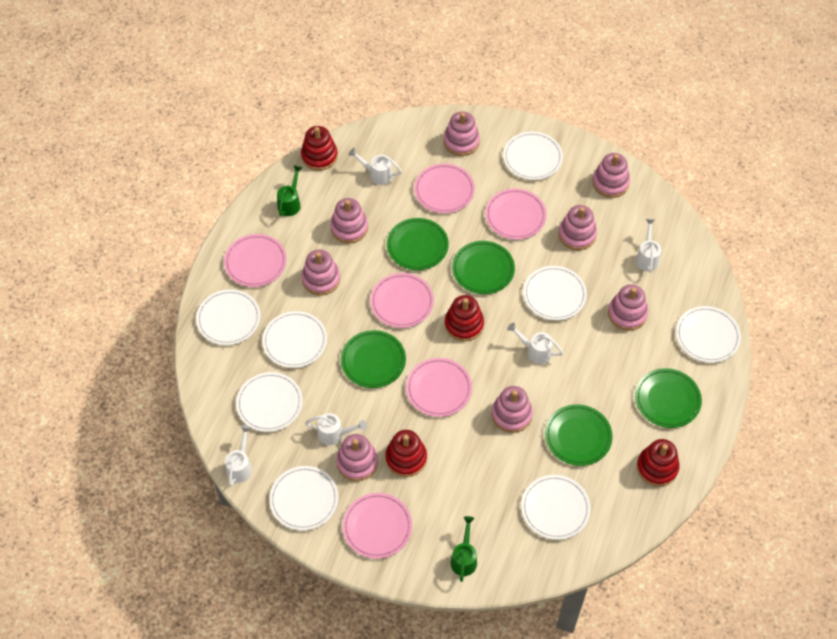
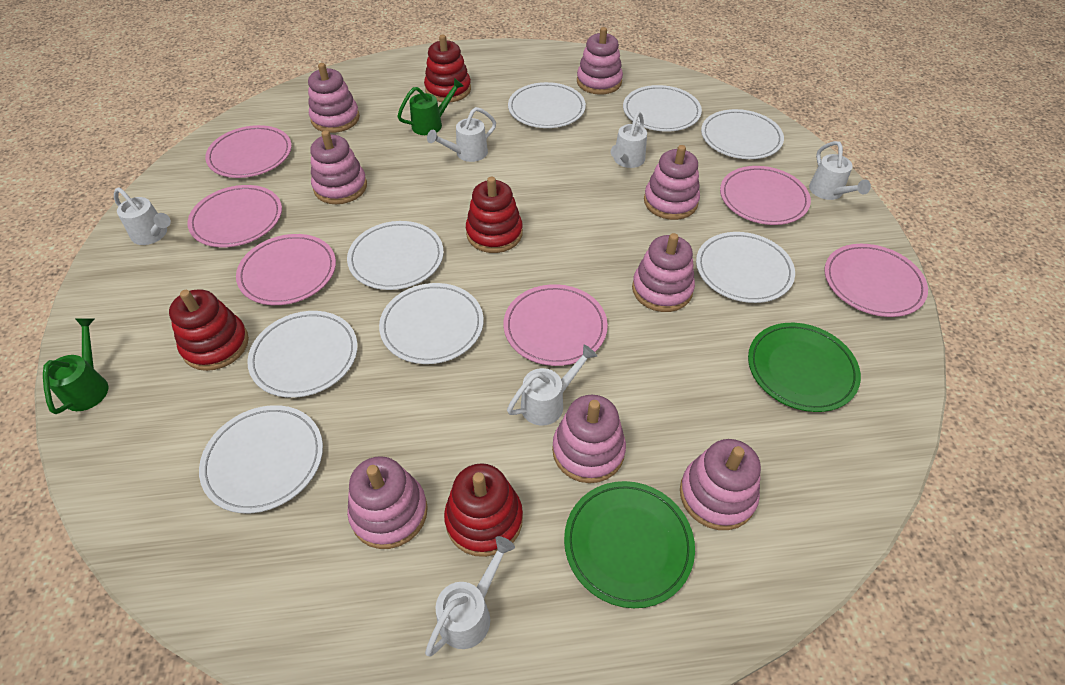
green plate: [341,330,406,388] [387,218,449,270] [452,241,515,294] [545,404,613,466] [635,368,702,428] = 5 -> [564,481,695,608] [748,323,861,412] = 2
white watering can: [225,425,252,486] [305,413,367,445] [348,148,402,185] [507,322,563,364] [635,219,661,273] = 5 -> [114,187,171,245] [425,536,515,656] [427,107,496,162] [507,345,597,426] [611,112,647,168] [809,141,871,200] = 6

